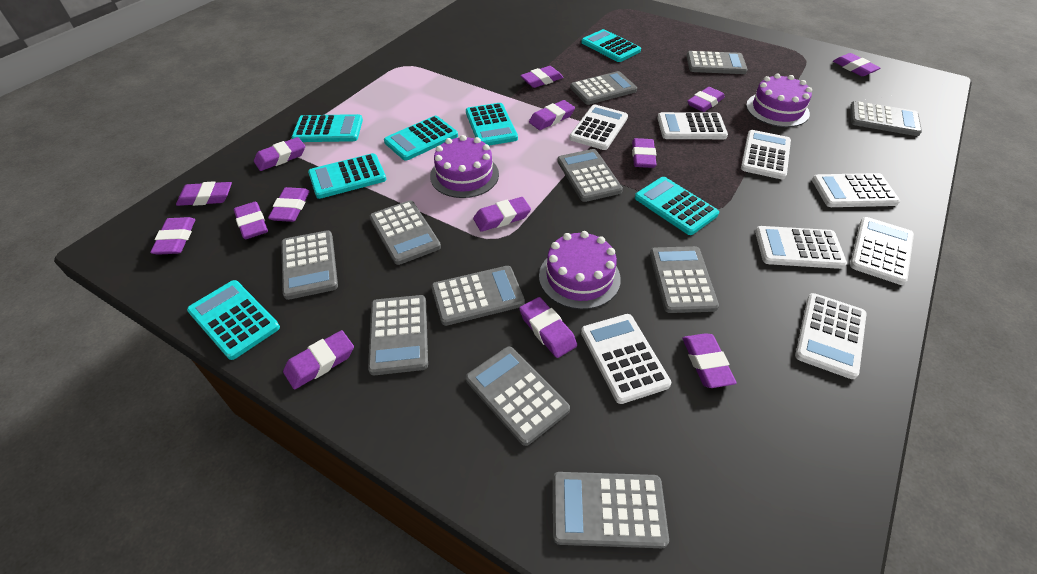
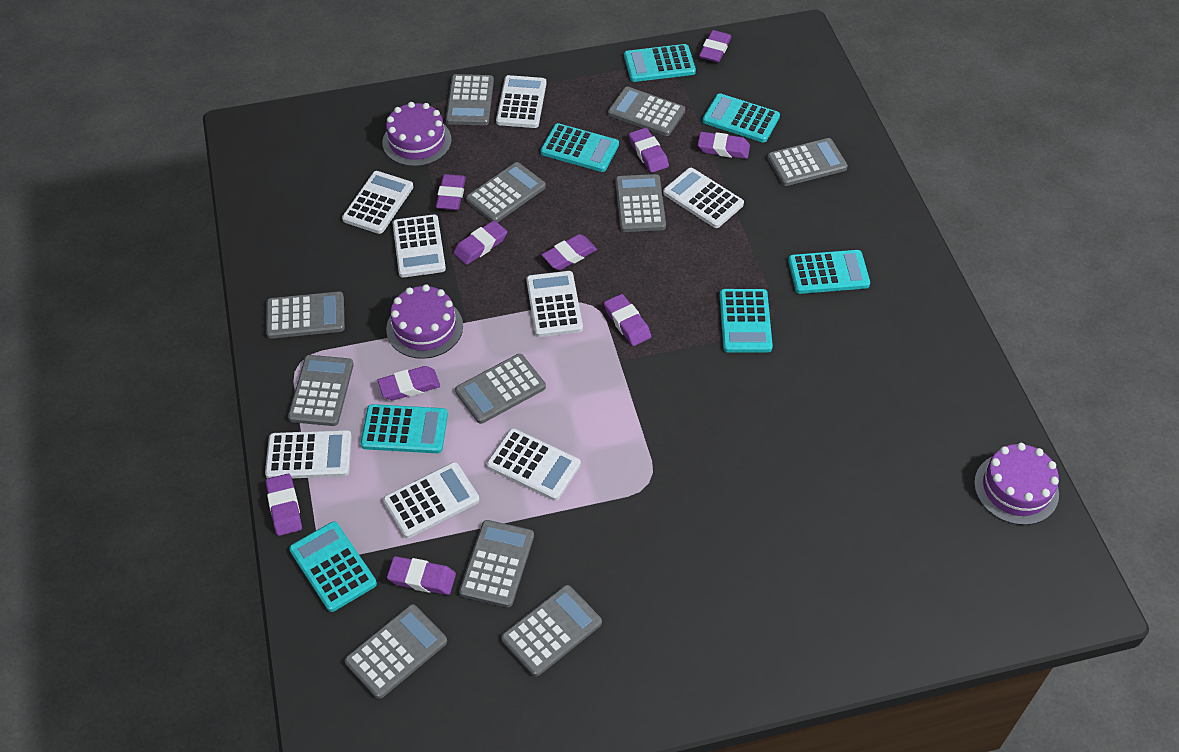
purple eraser: [150,217,195,255] [176,181,232,206] [234,202,268,239] [254,137,305,171] [268,187,310,222] [283,330,354,389] [473,197,531,232] [519,297,577,358] [520,66,564,88] [529,100,575,130] [632,138,657,168] [682,333,737,388] [687,87,725,112] [833,53,880,76] = 14 -> [266,474,302,536] [377,366,440,400] [387,556,456,595] [436,174,466,210] [453,220,507,265] [541,234,597,270] [604,294,651,346] [629,128,669,173] [698,132,750,159] [699,30,732,63] = 10

